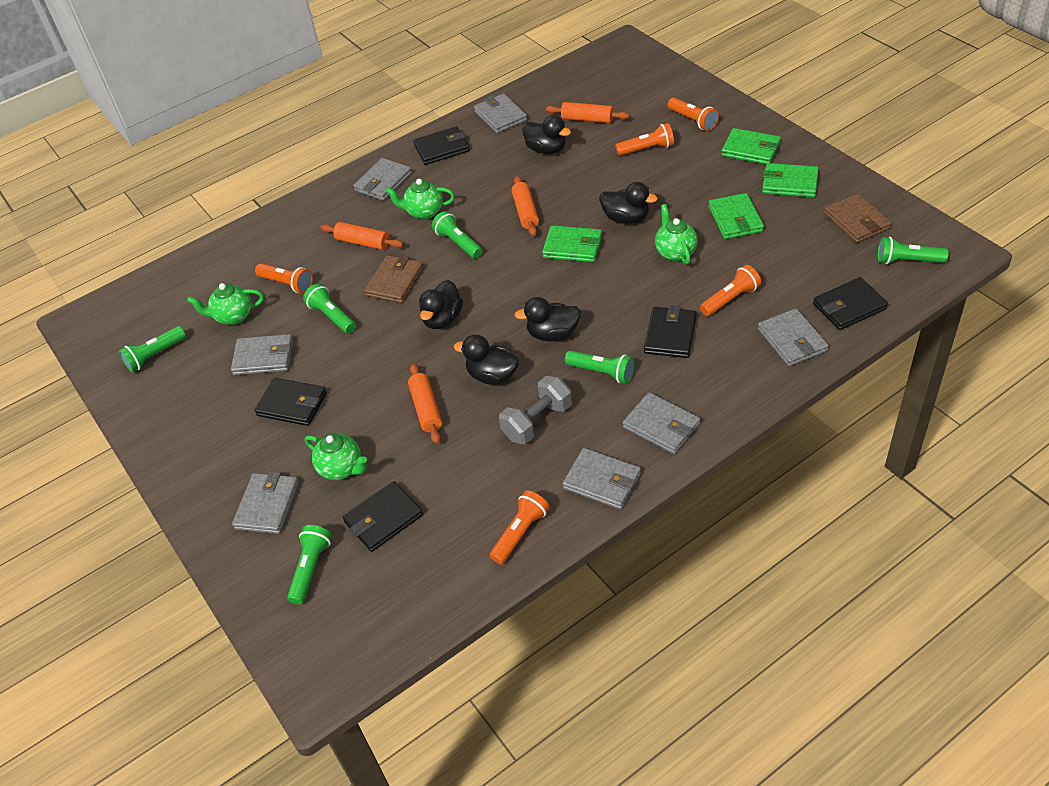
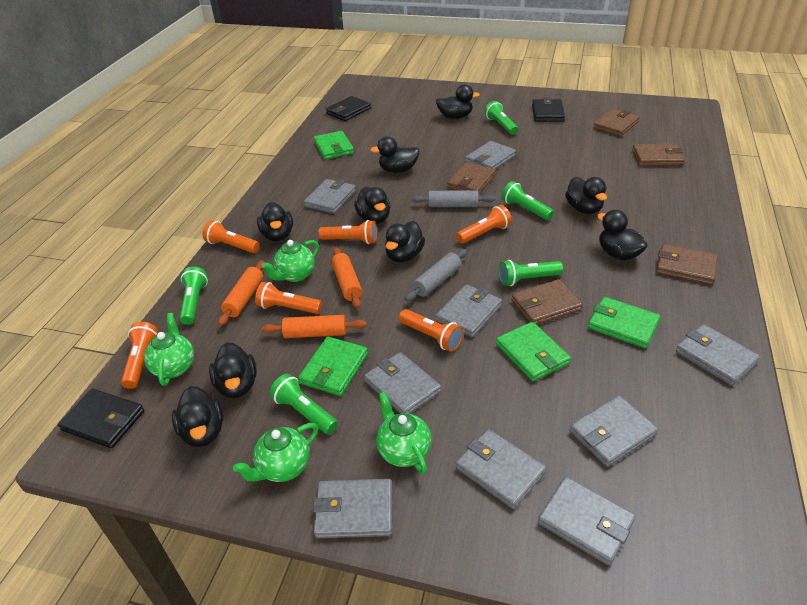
black duck: [419,280,463,329] [454,334,519,385] [514,297,581,341] [522,115,571,154] [599,182,658,224] = 5 -> [172,386,224,447] [209,342,257,398] [257,202,293,241] [354,187,391,224] [370,136,420,173] [385,221,425,263] [436,84,480,119] [565,177,607,214] [597,210,648,260] = 9
black wallet: [255,378,327,426] [343,481,423,552] [413,126,470,165] [644,305,697,358] [813,277,888,330] = 5 -> [58,389,144,448] [326,96,371,121] [532,98,565,122] = 3
brown wallet: [364,255,424,303] [824,194,892,243] = 2 -> [447,162,496,194] [511,279,583,325] [593,109,640,137] [632,144,685,166] [656,244,718,285] = 5
green flashlight: [119,326,186,372] [287,525,332,605] [303,284,356,334] [432,211,482,259] [565,350,635,384] [878,237,949,264] = 6 -> [179,267,208,325] [269,374,338,434] [485,101,518,135] [499,260,563,286] [501,181,554,220] = 5
grey dumbbell: [499,376,572,444] = 1 -> none = 0
grey rolling pin: none = 0 -> [405,249,467,301] [411,190,495,207] = 2
grey wallet: [231,334,293,375] [232,472,299,534] [353,158,412,201] [474,93,527,133] [563,448,641,510] [623,392,700,454] [758,308,829,366] = 7 -> [304,179,356,214] [313,479,392,538] [364,352,441,414] [436,284,502,337] [456,429,546,509] [466,141,516,169] [538,477,636,566] [569,395,658,467] [676,324,760,386] = 9
orange flashlight: [255,263,313,293] [490,490,549,564] [615,123,674,156] [668,98,719,131] [700,265,761,316] = 5 -> [121,322,159,389] [202,220,260,253] [255,282,322,314] [319,220,377,244] [399,309,464,352] [456,205,512,244] = 6
orange rolling pin: [321,222,403,250] [408,363,442,444] [512,176,539,236] [546,102,629,123] = 4 -> [218,260,265,326] [262,315,367,338] [331,248,362,308] = 3

